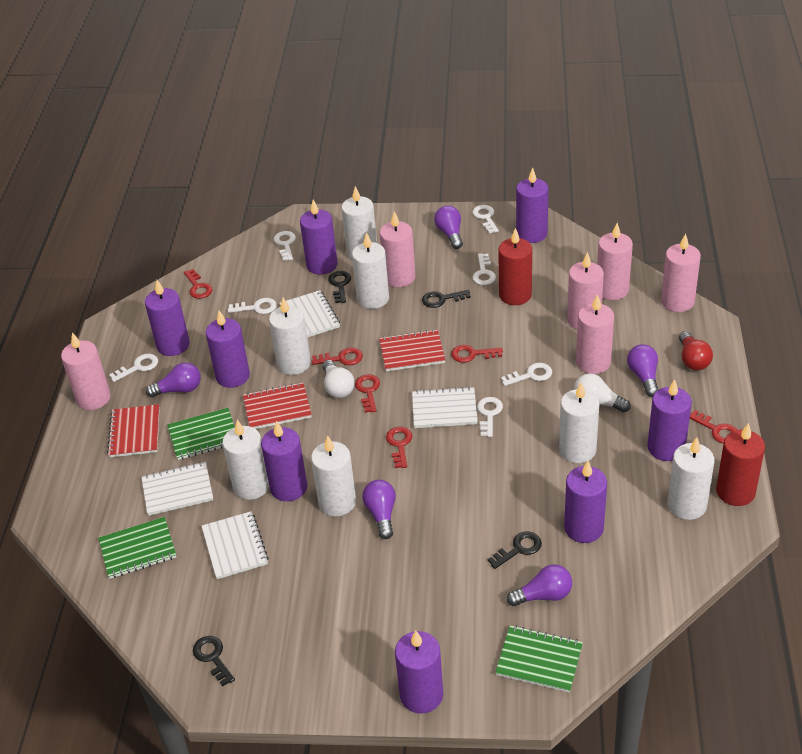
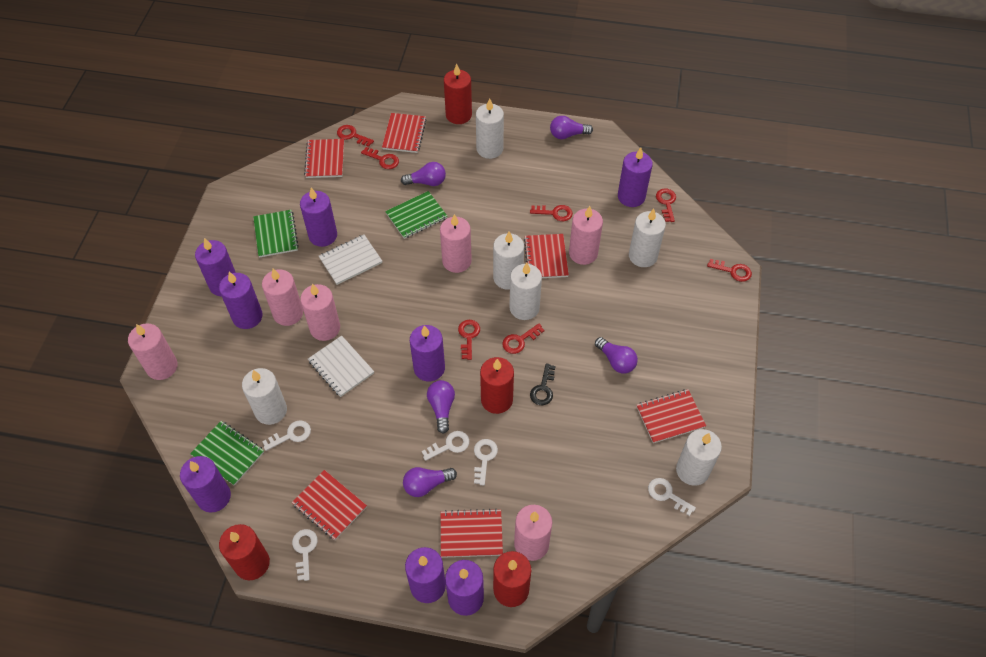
black key: [193,636,235,686] [328,271,351,303] [422,290,471,308] [488,532,542,569] = 4 -> [530,363,555,405] = 1
red candle: [498,228,532,305] [716,423,765,506] = 2 -> [219,524,270,580] [444,63,472,124] [480,357,514,414] [493,551,531,607] = 4
red key: [184,269,213,299] [312,348,363,365] [355,374,380,413] [386,427,412,468] [451,345,503,363] [690,410,737,444] = 6 -> [337,125,374,147] [361,147,399,169] [458,320,480,360] [502,324,544,354] [530,205,573,221] [656,188,676,222] [707,259,752,282] = 7
red light bulb: [679,331,713,371] = 1 -> none = 0
red notebook: [107,404,160,457] [243,382,312,429] [379,329,445,371] = 3 -> [292,470,367,540] [304,139,344,178] [382,113,427,153] [441,509,503,558] [524,234,569,278] [636,389,706,443] = 6
white candle: [222,420,269,500] [269,298,311,375] [311,435,356,517] [341,186,377,259] [352,232,389,309] [559,382,600,463] [667,437,714,520] = 7 -> [242,368,287,425] [476,98,504,159] [493,231,524,290] [509,263,542,320] [629,209,666,267] [676,429,722,486] = 6
white key: [109,354,158,382] [228,298,277,314] [274,231,296,261] [472,205,499,233] [473,253,496,285] [477,397,503,437] [501,363,552,386] = 7 -> [262,420,311,451] [292,529,318,581] [422,431,469,461] [474,439,498,485] [648,478,696,516] = 5
white light bulb: [322,360,355,398] [574,373,631,412] = 2 -> none = 0
white notebook: [141,462,213,516] [201,511,269,579] [279,290,340,338] [412,387,478,428] = 4 -> [308,336,374,397] [319,235,382,285] = 2

